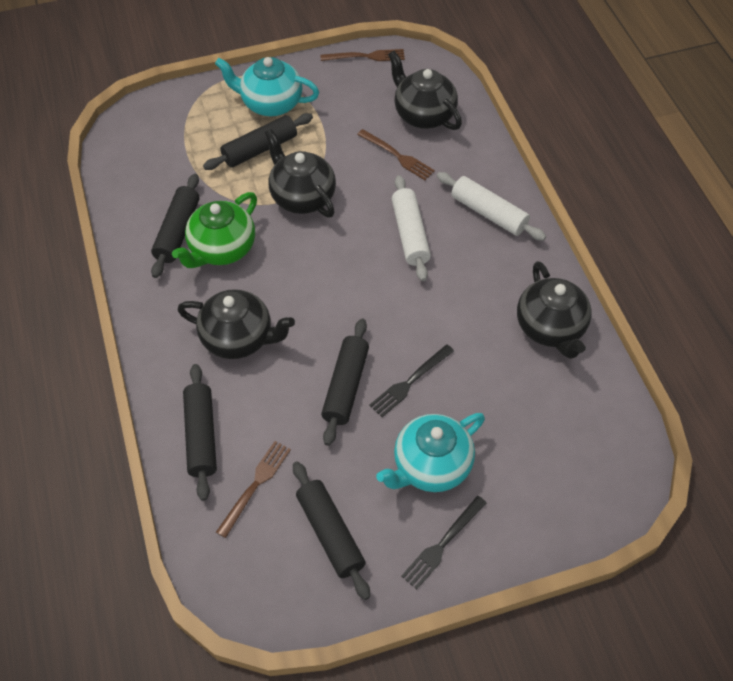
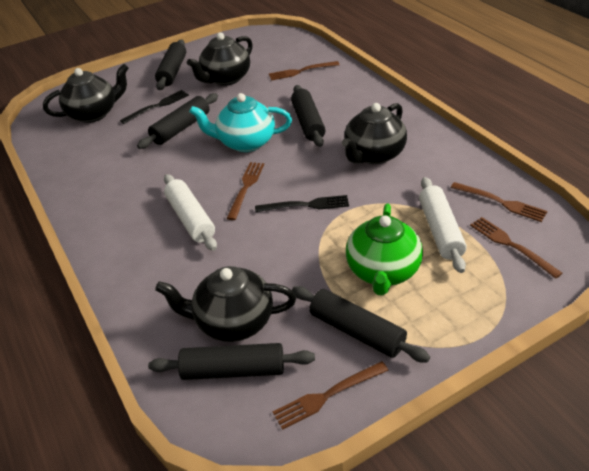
brown fork: [216,441,291,538] [320,49,405,61] [357,129,435,180] = 3 -> [226,162,264,220] [269,61,340,81] [273,361,389,430] [451,182,548,222] [470,217,563,279] = 5
turquoise teapot: [215,57,319,116] [376,413,485,492] = 2 -> [189,93,292,152] = 1

